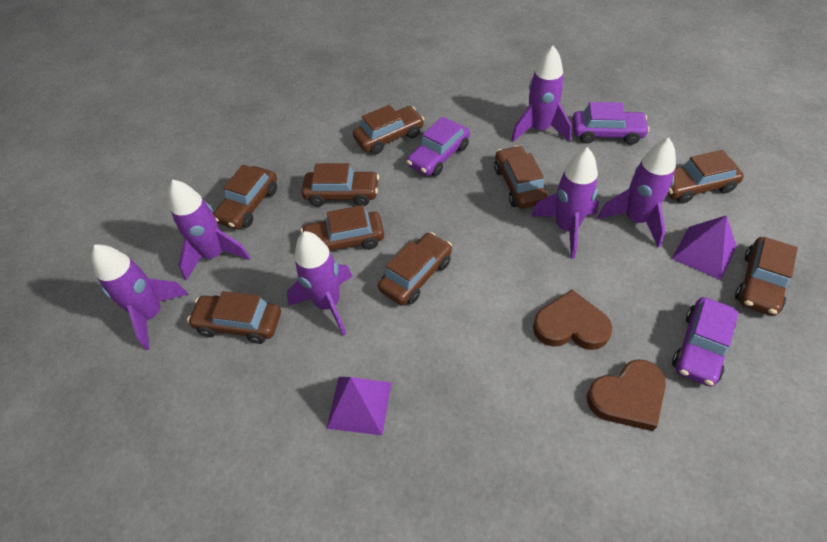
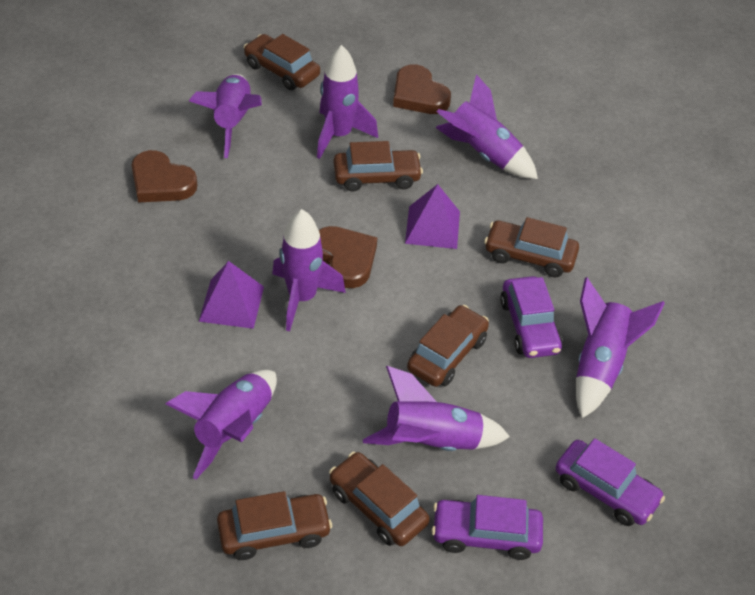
brown car: [187,291,281,344] [213,165,277,229] [301,163,379,207] [301,205,384,253] [353,105,424,154] [378,232,452,305] [494,145,547,209] [667,150,744,204] [735,237,798,316] = 9 -> [217,491,332,560] [244,34,320,90] [329,452,430,546] [334,141,423,192] [407,305,489,387] [484,217,579,277] = 6
brown heart: [533,290,612,350] [587,359,666,431] = 2 -> [132,150,197,203] [319,226,377,288] [393,64,451,114] = 3
purple rocket: [91,244,188,350] [168,180,251,281] [287,231,353,335] [511,46,572,142] [531,147,599,259] [598,138,676,247] = 6 -> [165,370,277,479] [189,74,262,158] [272,209,346,331] [317,45,378,159] [363,366,510,451] [436,74,538,179] [576,277,665,418] = 7

